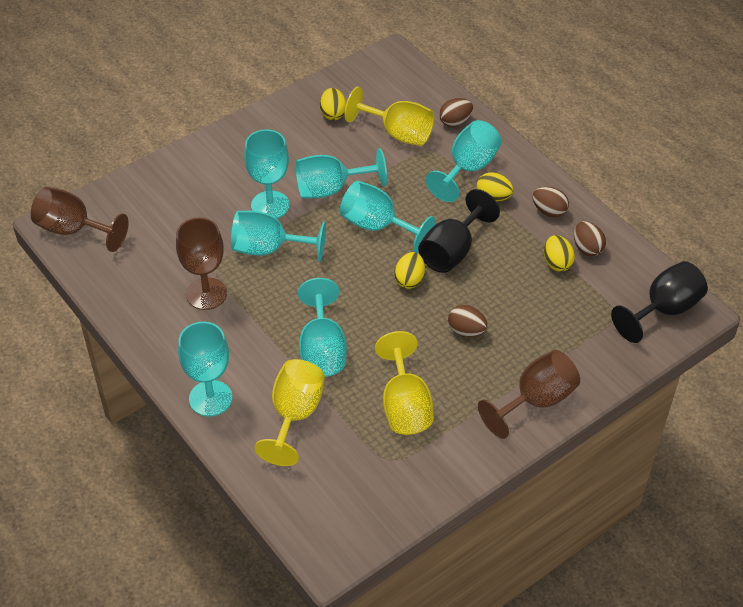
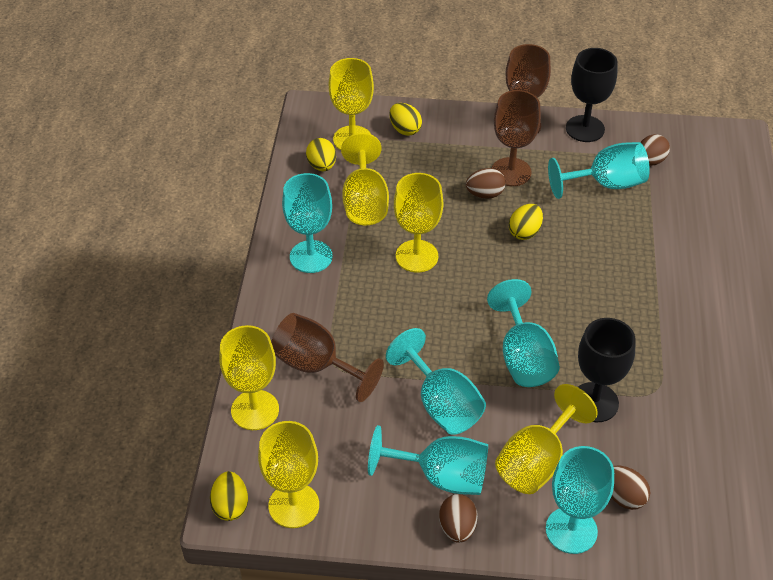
turquoise goblet: [178,322,233,416] [231,211,326,262] [244,129,290,218] [295,148,387,198] [298,278,347,377] [340,181,435,253] [425,120,501,202] = 7 -> [282,173,333,273] [368,425,488,495] [386,328,486,435] [487,279,560,387] [546,446,614,554] [548,142,650,199] = 6
yellow goblet: [255,359,325,466] [345,87,434,146] [375,331,434,435] = 3 -> [219,325,279,430] [258,421,319,528] [329,58,374,150] [341,133,389,225] [394,173,443,273] [495,384,598,494] = 6

